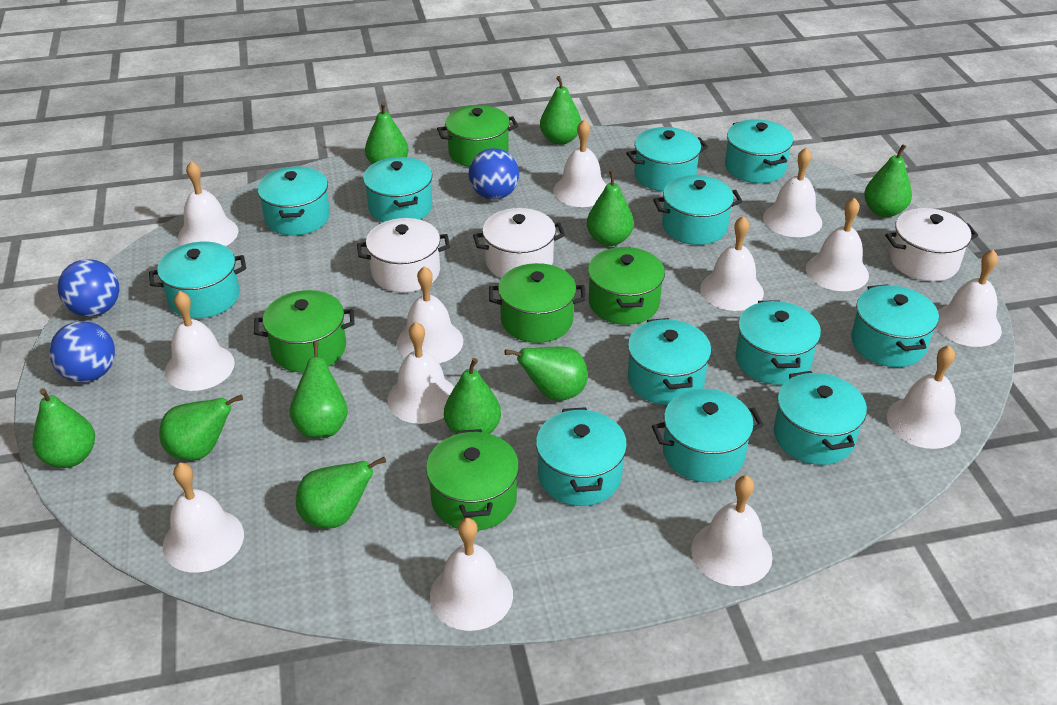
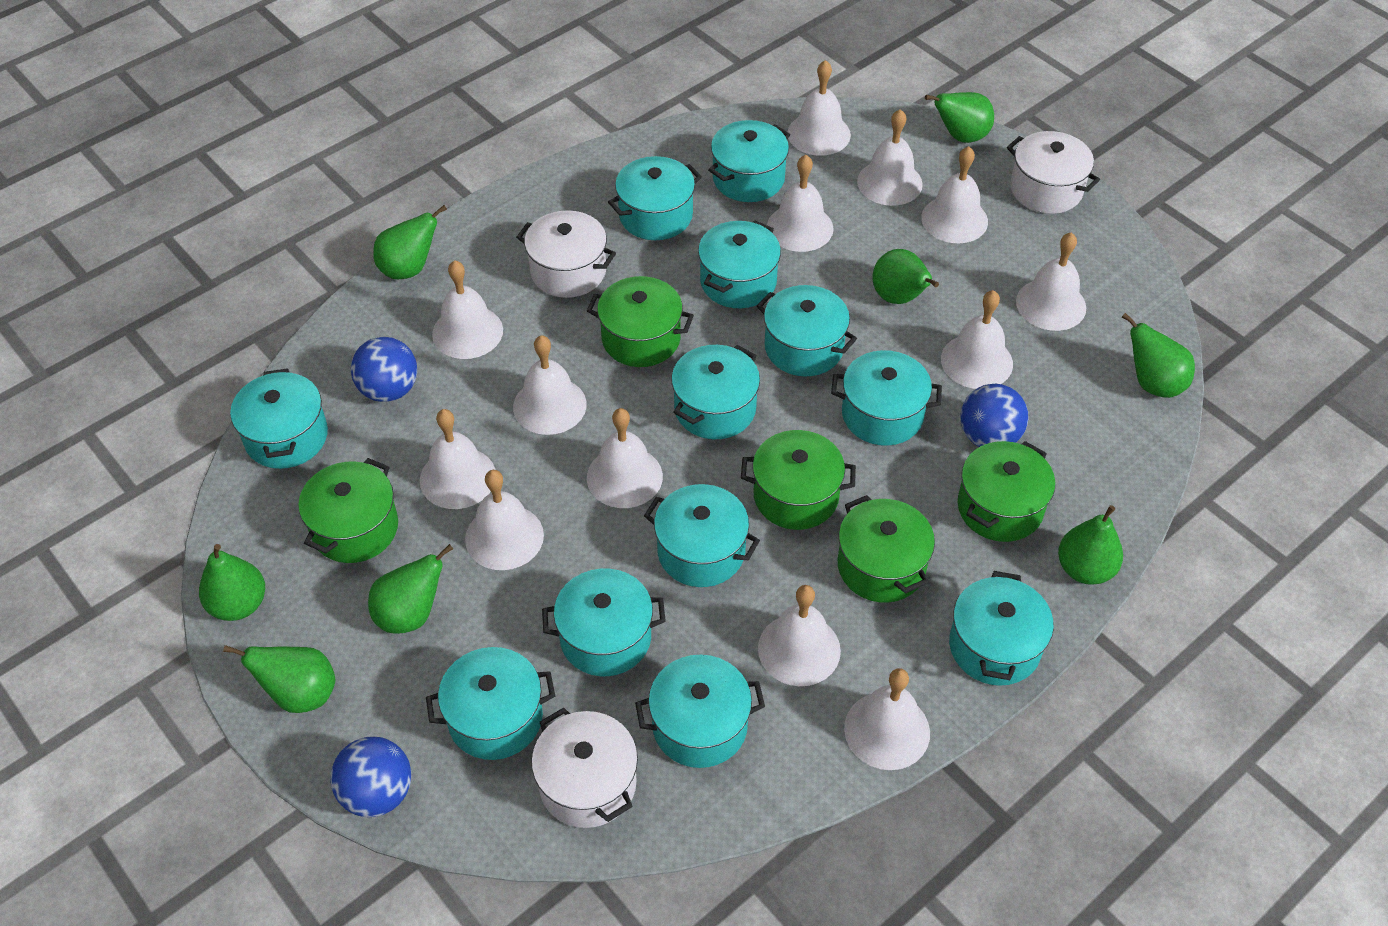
green pear: [32,388,95,468] [159,395,243,460] [290,341,348,438] [296,457,386,528] [365,102,409,164] [444,358,501,434] [505,346,588,401] [540,76,582,145] [587,171,634,246] [864,144,912,217] = 10 -> [199,544,265,621] [223,645,335,713] [368,544,453,634] [373,205,447,279] [873,249,939,304] [925,92,994,143] [1058,505,1123,585] [1122,313,1195,398] = 8

